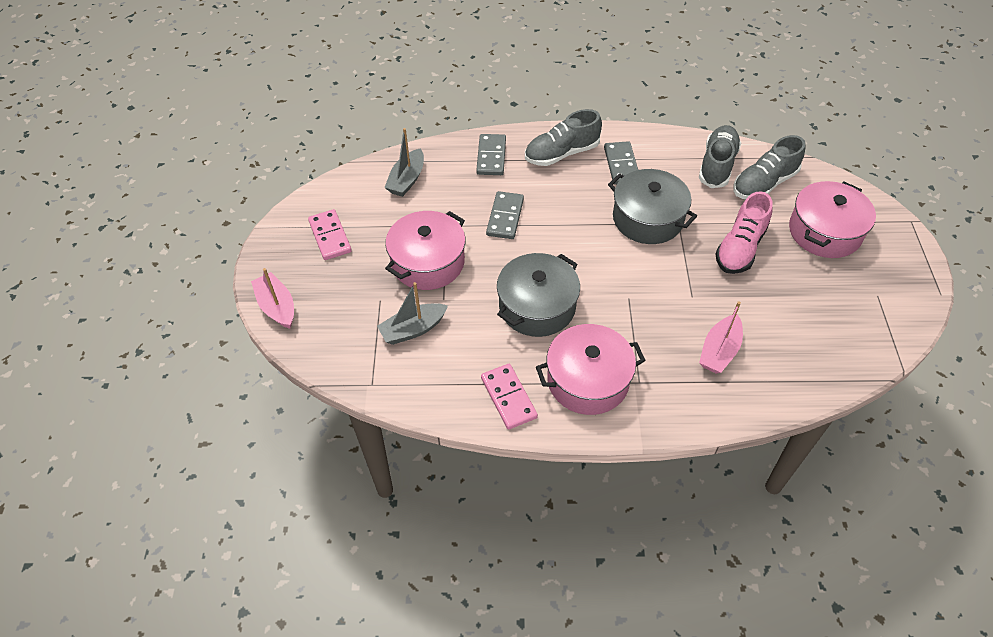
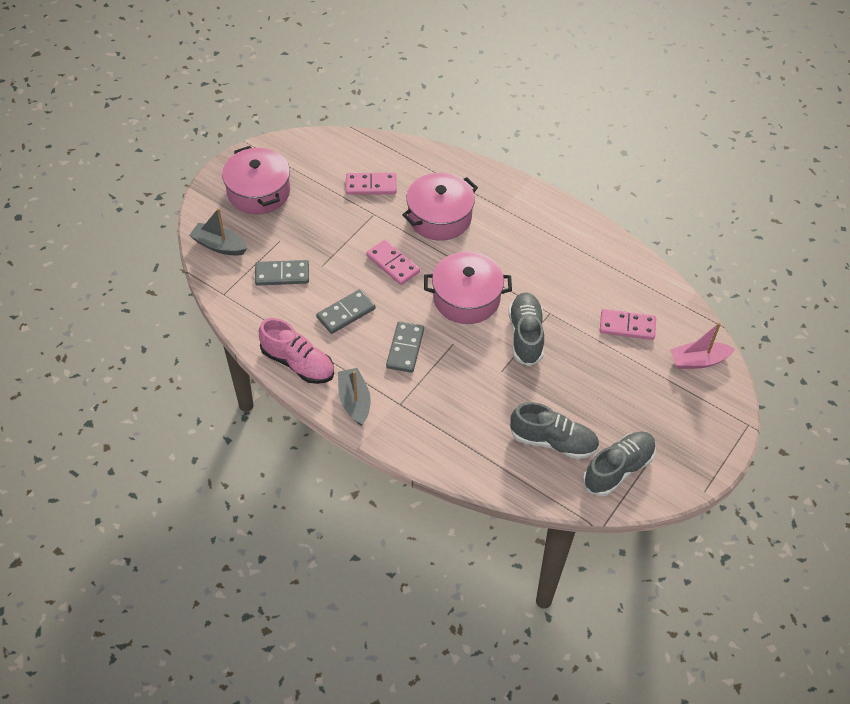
grey pot: [497,253,580,337] [608,169,697,244] = 2 -> none = 0
pink boat: [251,268,294,329] [699,301,743,374] = 2 -> [670,322,735,369] = 1
pink domino: [308,209,352,260] [481,364,538,430] = 2 -> [346,173,396,195] [366,239,420,285] [600,309,656,340] = 3

